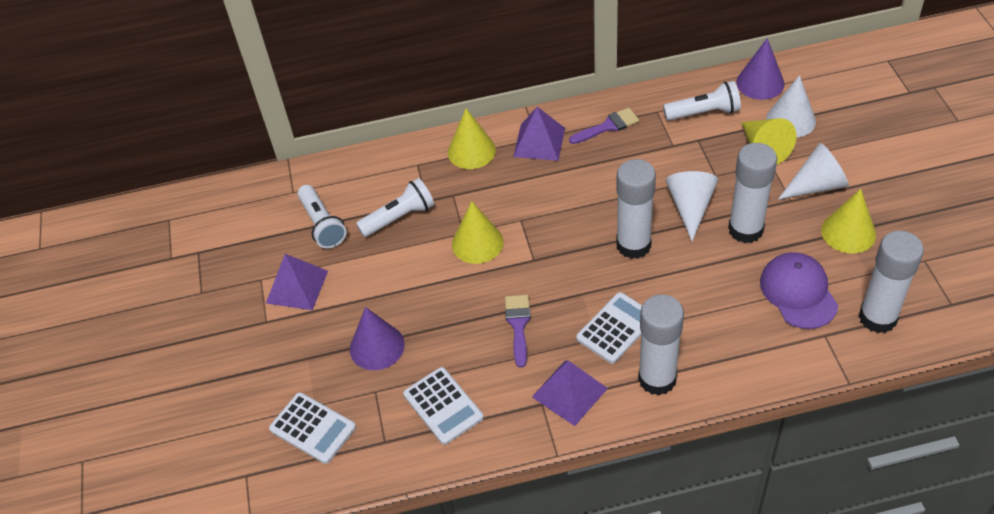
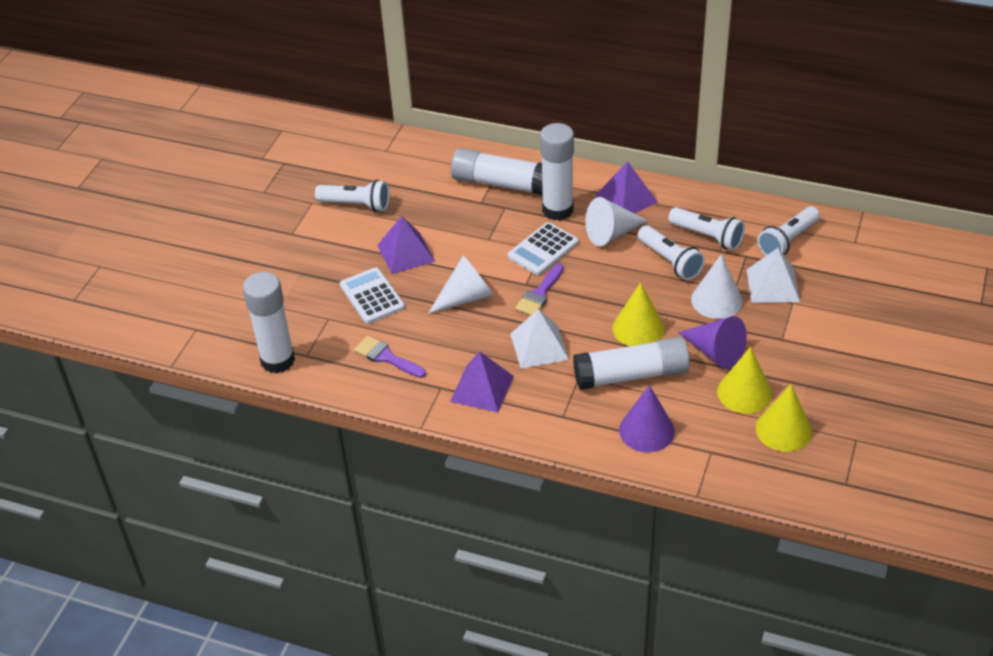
purple cap: [760,252,838,329] = 1 -> none = 0
white calculator: [269,392,356,464] [403,367,484,445] [576,292,642,364] = 3 -> [340,267,405,324] [508,222,578,275] = 2
white flashlight: [297,185,347,248] [356,178,434,237] [663,81,741,120] = 3 -> [315,180,389,212] [638,225,705,280] [668,207,745,250] [757,206,820,256] = 4
white pyramid: none = 0 -> [510,309,569,369] [747,248,800,303] = 2
yellow cone: [448,108,496,169] [452,201,503,264] [741,118,797,165] [821,189,876,254] = 4 -> [612,282,665,346] [717,347,772,414] [756,384,812,452] = 3

